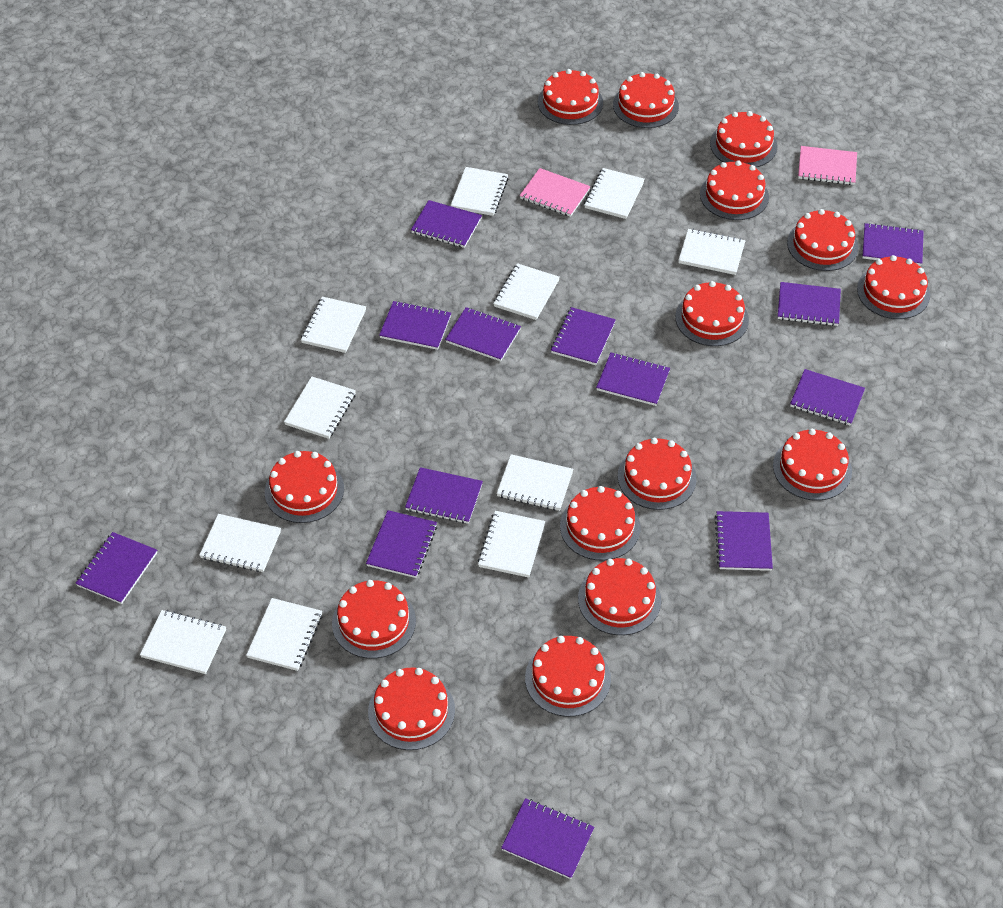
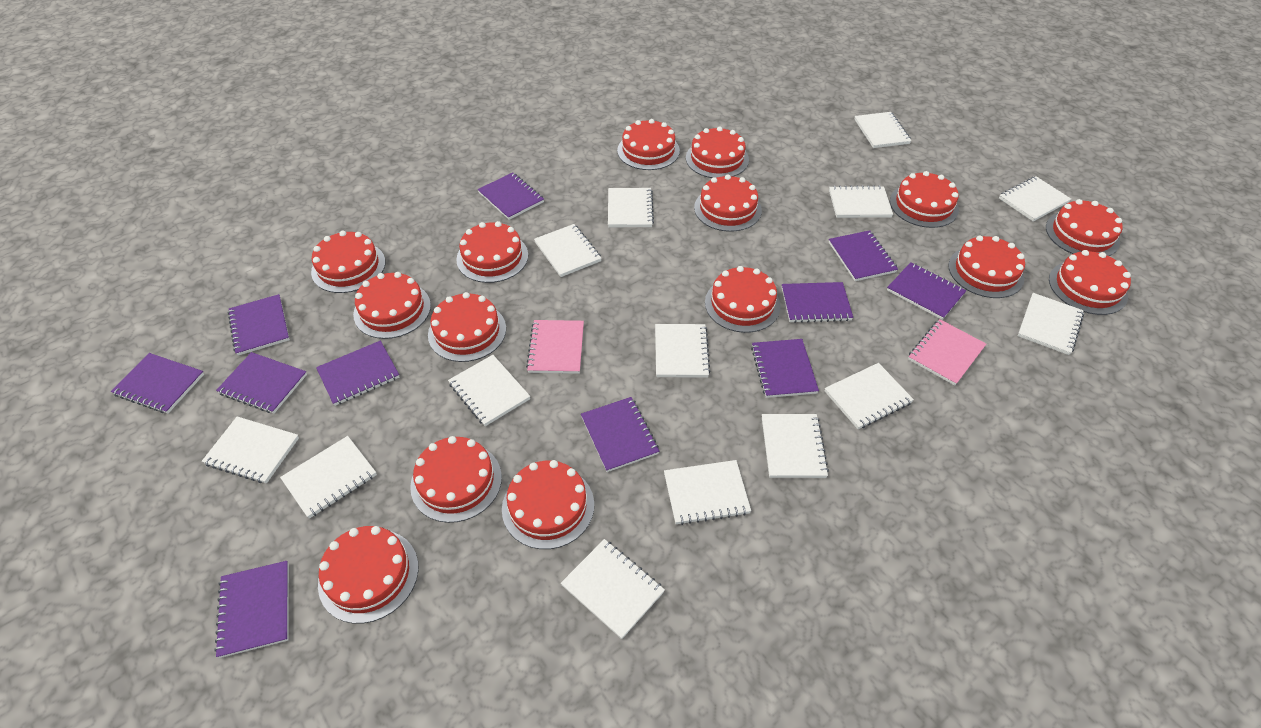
purple notebook: [75,532,157,604] [366,510,437,578] [379,301,451,350] [405,467,483,524] [411,200,482,248] [445,307,521,361] [501,798,594,879] [551,307,616,365] [596,353,670,406] [715,511,773,571] [778,282,841,326] [790,369,865,426] [862,223,924,266] = 13 -> [111,353,204,414] [214,561,289,658] [216,352,307,413] [228,294,290,356] [316,341,400,406] [478,172,544,220] [581,397,659,472] [751,339,819,398] [782,282,853,323] [829,230,898,281] [887,262,966,320] = 11
white notebook: [140,610,226,674] [199,514,281,572] [246,598,322,671] [284,376,356,439] [301,297,366,353] [450,167,508,216] [478,511,545,578] [493,263,560,320] [496,454,573,511] [584,168,645,219] [678,229,746,275] = 11 -> [202,417,299,483] [280,436,377,519] [448,355,530,426] [534,224,602,277] [561,539,665,639] [608,188,654,227] [655,324,711,378] [664,460,751,525] [762,414,829,478] [825,363,914,429] [829,185,893,218] [854,112,912,148] [999,176,1071,222] [1018,293,1084,355] = 14

